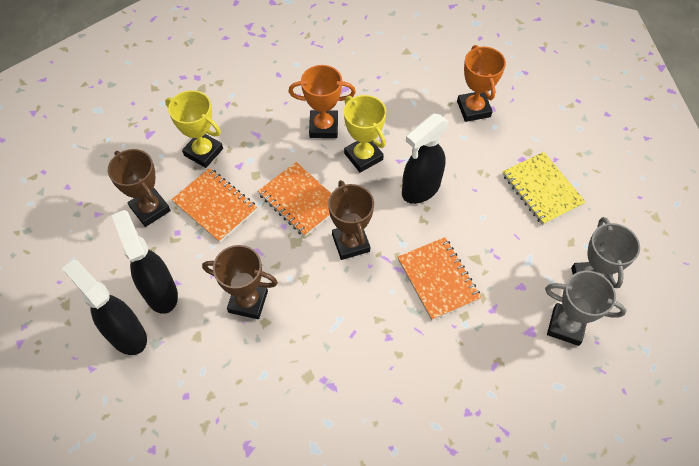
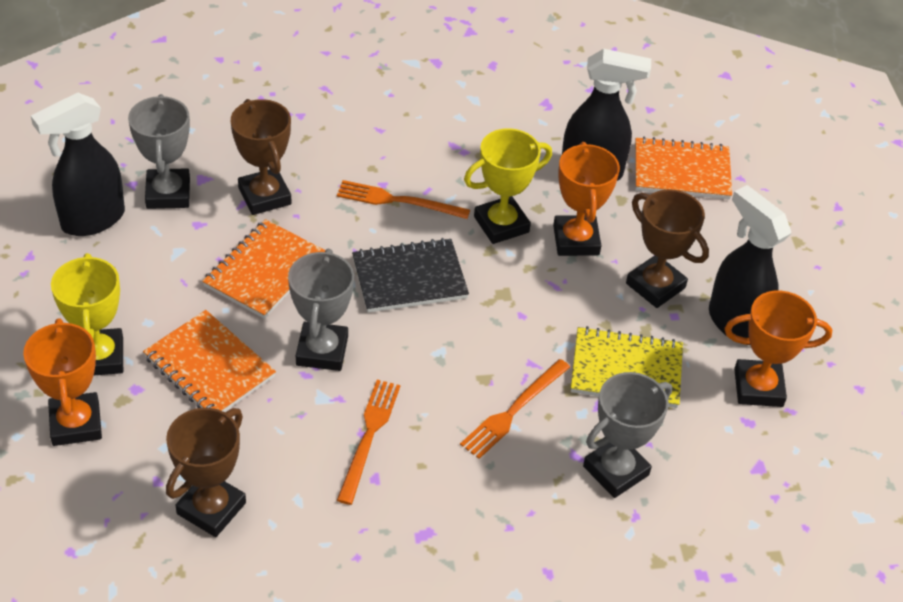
black notebook: none = 0 -> [352,238,469,313] = 1
grey trophy: [545,271,626,346] [571,217,640,288] = 2 -> [128,94,190,209] [288,249,354,371] [583,372,672,498] = 3
orange fork: none = 0 -> [337,180,470,219] [337,380,400,505] [460,359,570,459] = 3
orange trophy: [289,65,356,138] [457,45,506,122] = 2 -> [23,319,102,446] [553,142,620,256] [724,291,832,407] = 3

